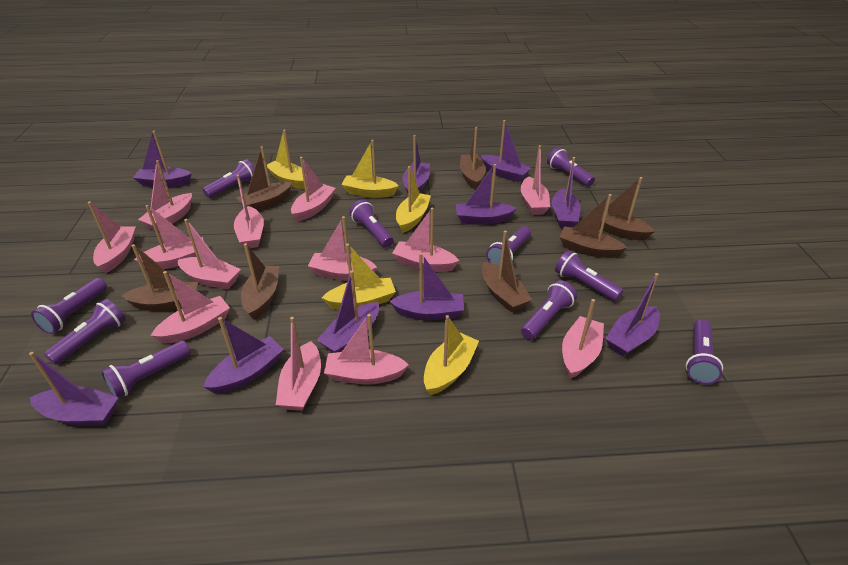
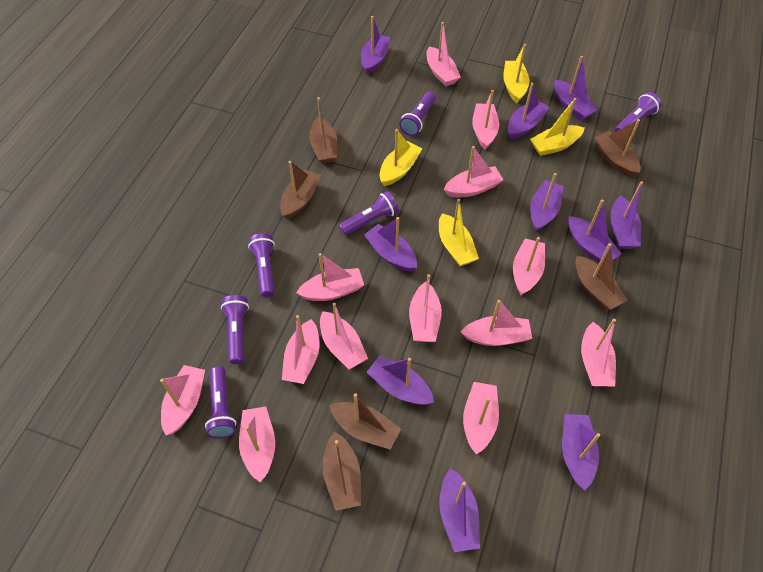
brown boat: [121,244,198,311] [236,146,292,211] [241,243,279,320] [460,127,486,189] [482,230,532,312] [560,194,627,258] [599,177,655,240] = 7 -> [280,161,321,219] [309,97,337,164] [323,432,361,511] [330,393,401,449] [575,243,628,310] [594,119,641,177] = 6
purple flashlight: [31,278,107,334] [44,299,126,365] [101,341,191,398] [203,159,255,198] [349,200,394,248] [486,226,531,266] [521,280,577,340] [547,147,595,187] [555,250,623,301] [686,319,723,385] = 10 -> [205,366,236,439] [221,295,249,364] [248,233,275,297] [339,191,399,236] [399,92,436,136] [615,92,662,132] = 6
yellow boat: [267,130,305,189] [322,244,396,310] [341,140,399,198] [396,166,431,233] [424,315,479,395] = 5 -> [379,129,422,186] [439,199,479,266] [503,44,529,103] [530,98,585,156] = 4

